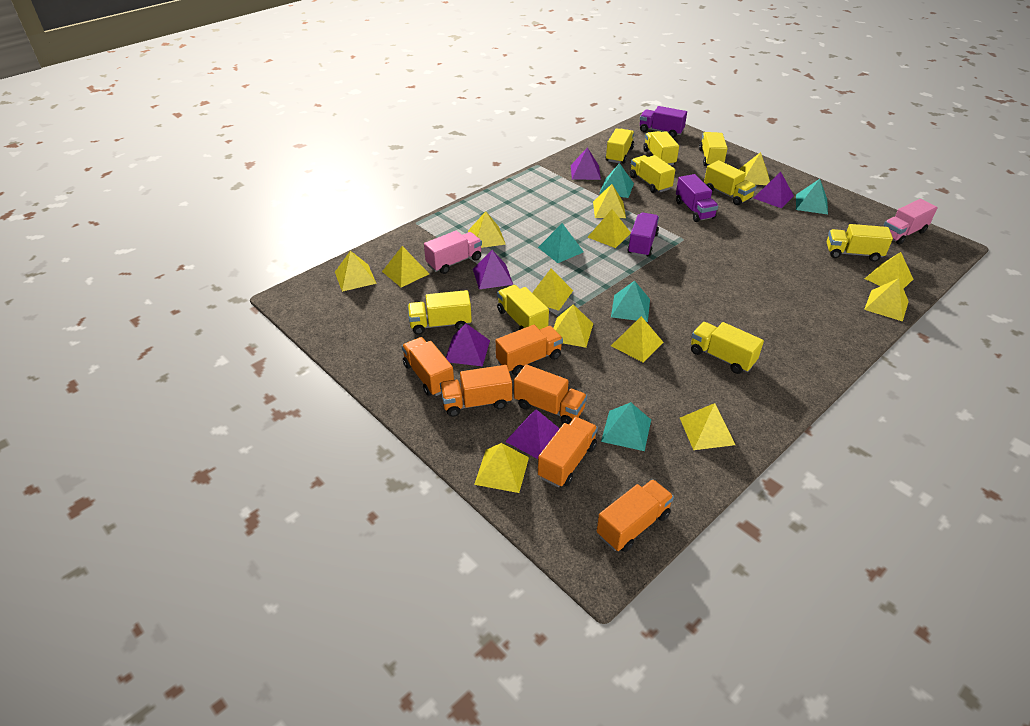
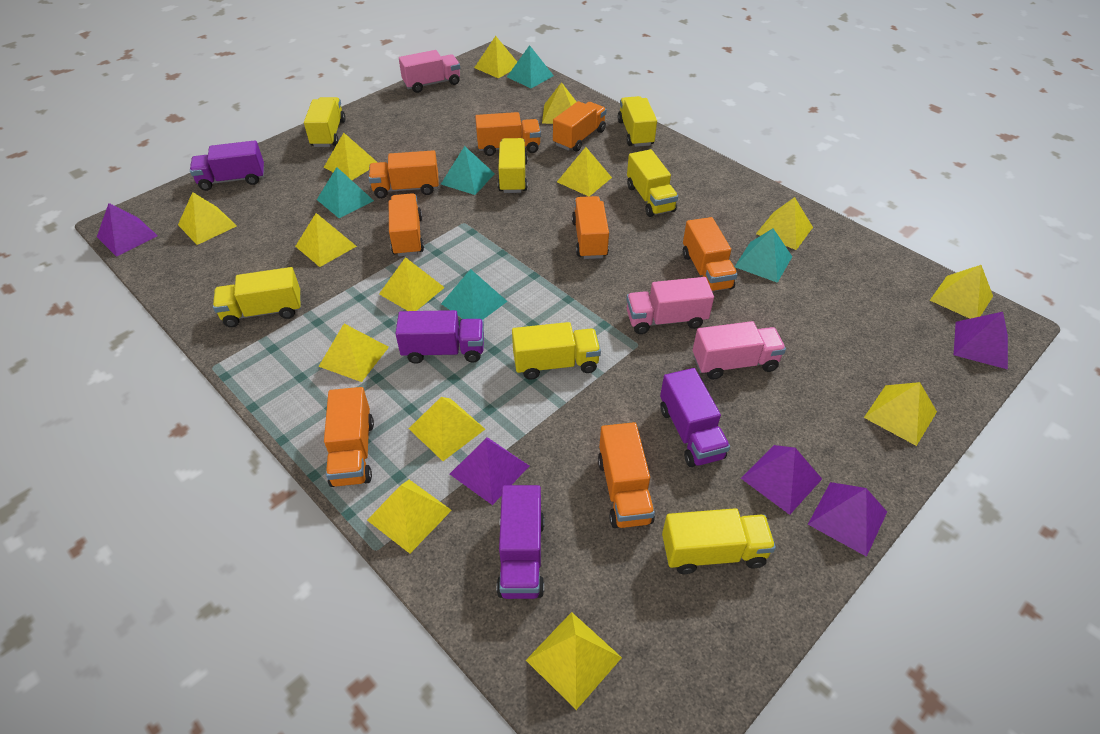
orange truck: [402,337,454,396] [440,365,512,417] [496,325,563,375] [514,364,587,424] [538,417,598,487] [597,479,674,552] = 6 -> [324,387,374,487] [369,150,439,198] [389,193,424,256] [475,112,541,156] [553,101,607,152] [572,196,609,259] [598,422,655,528] [683,217,738,291] = 8
pink truck: [424,231,482,274] [884,199,938,245] = 2 -> [399,50,460,93] [626,277,714,334] [693,321,786,379] = 3
purple truck: [627,213,659,257] [640,106,687,138] [676,174,718,222] = 3 -> [190,140,264,191] [395,310,484,364] [497,485,544,599] [660,368,730,467] = 4
yellow pyramid: [335,251,377,292] [382,246,429,287] [468,211,506,248] [474,443,529,493] [532,269,573,311] [554,304,593,348] [587,209,631,248] [593,184,626,218] [611,316,663,362] [680,403,735,450] [739,152,770,185] [864,278,909,322] [865,252,913,289] = 13 -> [178,192,237,245] [295,213,357,267] [318,324,389,382] [324,133,378,180] [367,480,452,554] [379,257,445,311] [409,397,485,461] [474,36,517,78] [526,612,622,710] [542,82,577,124] [557,147,612,196] [756,197,813,250] [864,382,937,446] [930,265,993,319] = 14
yellow truck: [408,290,472,335] [497,285,549,330] [606,128,634,164] [630,155,675,193] [643,131,679,166] [691,322,764,374] [699,132,728,166] [704,160,756,205] [827,224,893,262] = 9 -> [213,267,301,327] [304,97,346,147] [498,138,528,193] [512,322,601,380] [618,96,657,147] [627,149,678,217] [662,508,776,574] = 7

